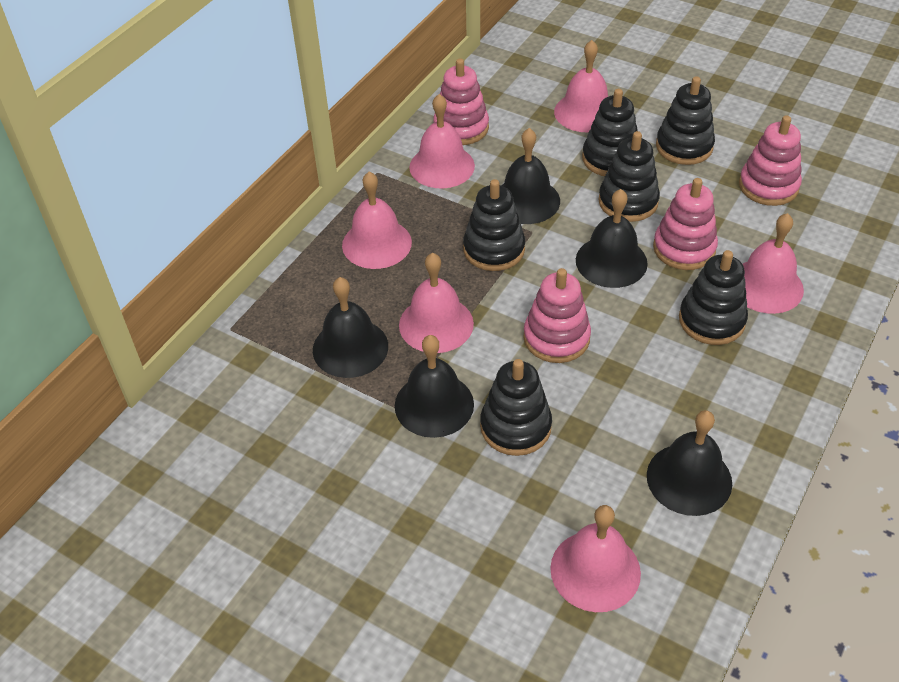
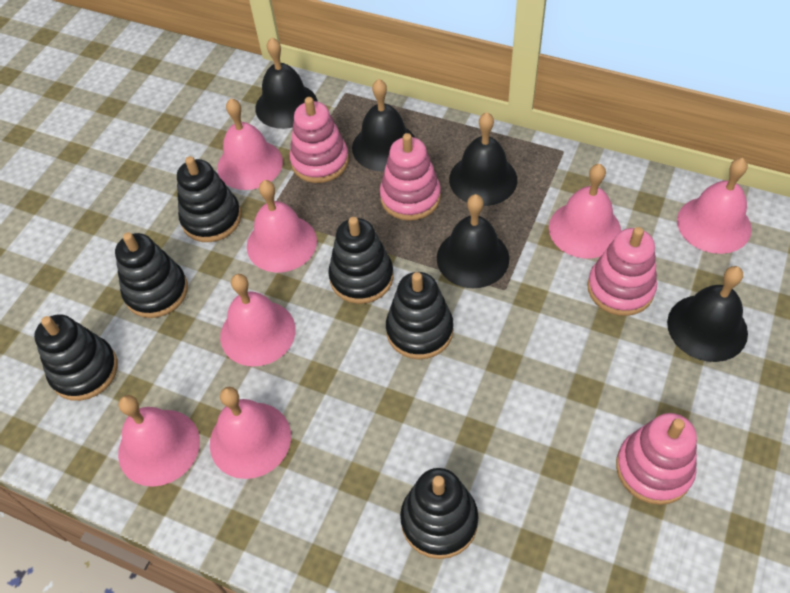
pink bell: [342,172,412,269] [399,253,474,353] [409,94,475,188] [550,505,641,612] [554,40,608,133] [743,213,804,314] = 6 -> [118,395,200,487] [210,387,291,479] [217,98,283,190] [220,274,296,367] [247,180,317,272] [549,164,621,259] [677,158,752,254] = 7

